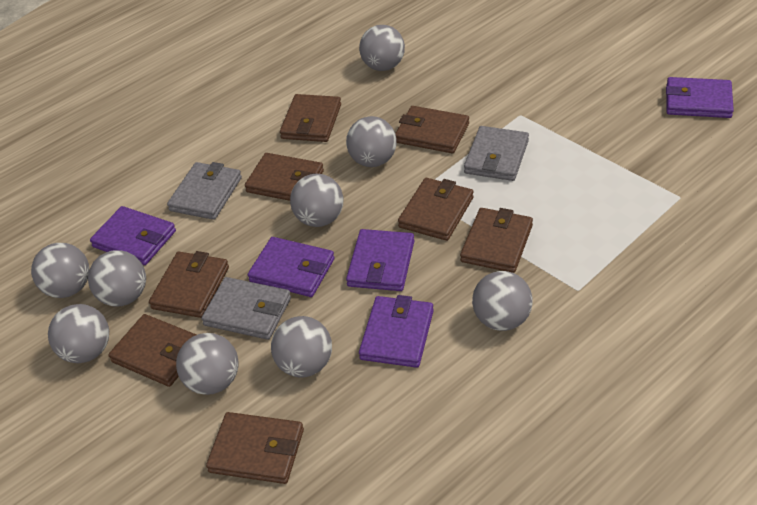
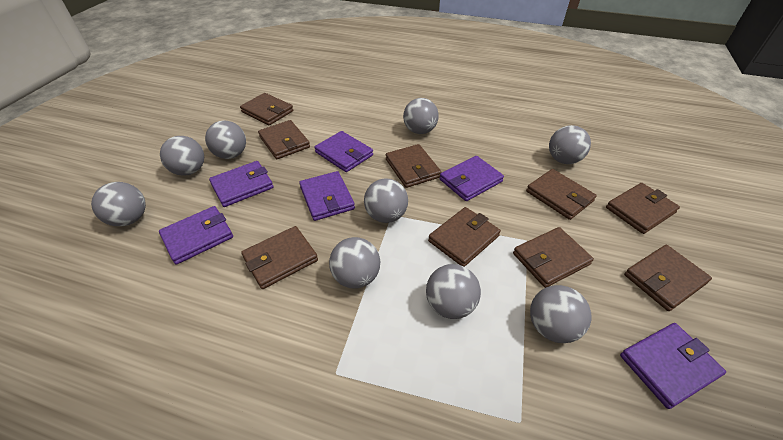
brown wallet: [108,314,196,387] [149,251,229,318] [206,412,304,484] [245,153,324,201] [280,94,341,142] [395,106,469,153] [398,178,474,241] [460,208,533,273] = 8 -> [240,93,293,125] [241,226,318,289] [258,120,310,159] [386,144,441,188] [428,207,501,267] [513,227,594,288] [526,169,597,220] [606,183,680,234] [624,245,712,311] = 9
grey wallet: [167,162,242,220] [201,277,291,340] [464,126,529,181] = 3 -> none = 0
purple wallet: [90,206,176,265] [248,237,335,297] [346,229,414,291] [359,295,434,368] [666,77,734,118] = 5 -> [159,206,233,265] [209,161,274,207] [299,171,355,221] [314,131,373,172] [440,156,504,201] [620,323,726,409] = 6

